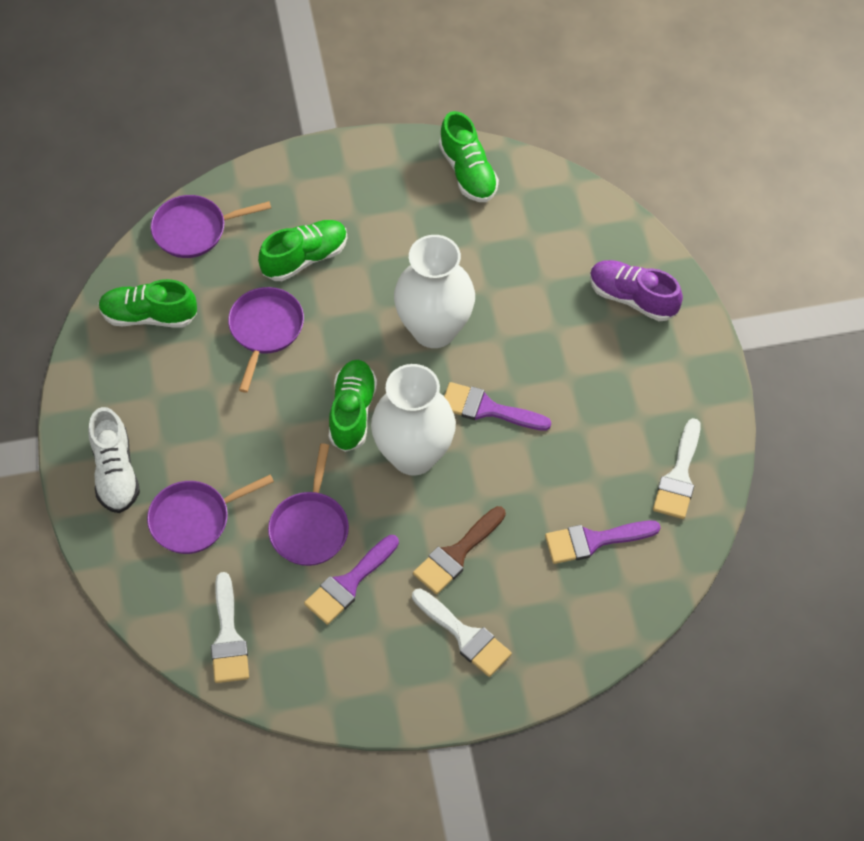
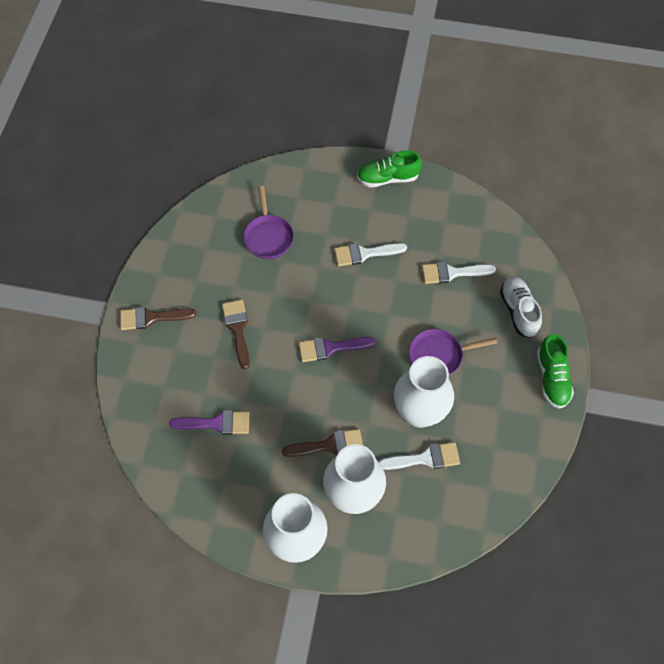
brown brush: [413,506,506,595] = 1 -> [120,307,196,330] [222,300,250,369] [282,429,363,457] = 3
green shoe: [98,279,197,328] [258,220,347,281] [329,360,377,452] [439,111,499,202] = 4 -> [357,150,422,188] [537,334,574,409] = 2
purple brush: [304,535,399,625] [444,382,551,431] [545,521,661,564] = 3 -> [169,411,249,435] [299,337,375,362] = 2
purple pan: [147,475,274,554] [151,195,271,258] [228,287,304,393] [268,444,349,566] = 4 -> [243,186,294,259] [409,329,497,375] = 2
purple shoe: [590,260,683,321] = 1 -> none = 0
white vase: [371,364,456,476] [394,235,475,348] = 2 -> [263,493,328,563] [323,444,386,514] [394,356,454,428] = 3

